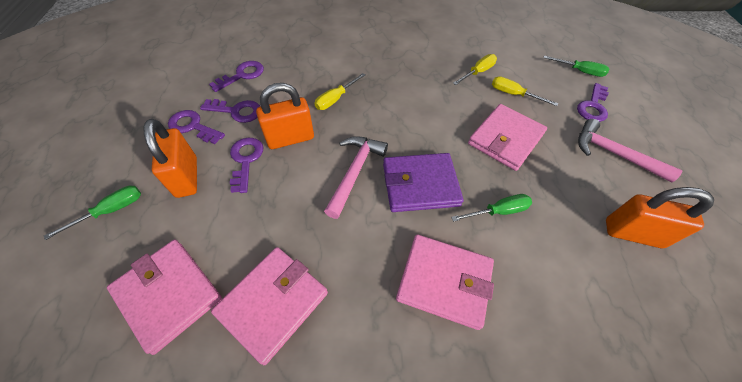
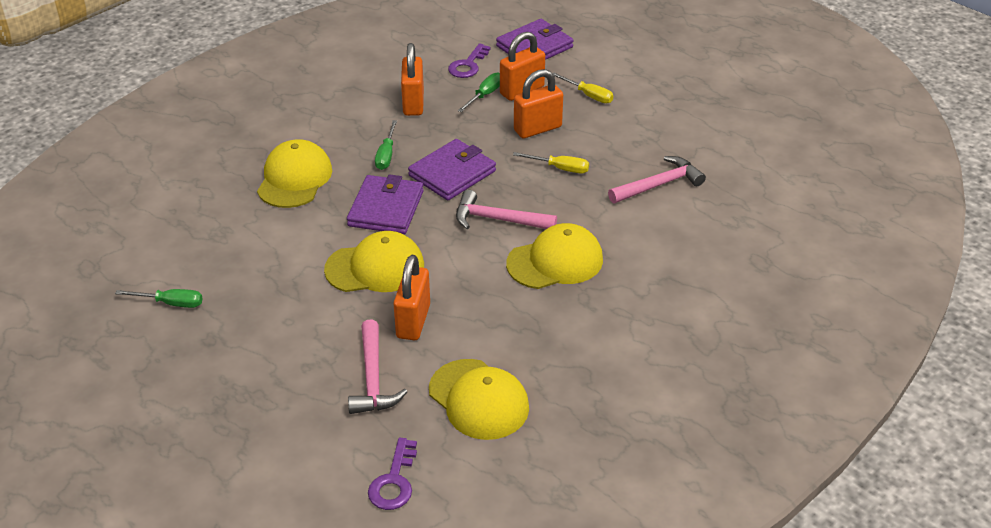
orange padlock: [143,119,197,198] [256,83,314,149] [606,187,714,248] = 3 -> [393,255,430,340] [401,43,424,116] [500,32,545,101] [514,69,563,138] = 4
pink hammer: [324,136,388,219] [578,119,683,182] = 2 -> [348,320,407,414] [456,190,557,229] [608,156,706,203] = 3
pink wallet: [107,240,222,355] [211,247,328,365] [396,235,494,330] [468,104,547,171] = 4 -> none = 0
purple key: [168,110,225,144] [200,99,261,123] [209,61,264,92] [230,138,263,193] [577,83,609,122] = 5 -> [368,438,417,510] [448,43,491,78] = 2
purple wallet: [383,153,464,212] = 1 -> [347,174,424,234] [408,139,496,201] [496,19,574,60] = 3
yellow cap: none = 0 -> [257,139,332,208] [324,231,424,292] [429,359,529,440] [506,223,603,289] = 4
yellow screwdriver: [315,73,365,110] [453,54,497,85] [492,76,558,106] = 3 -> [513,152,589,173] [552,72,613,103] = 2

